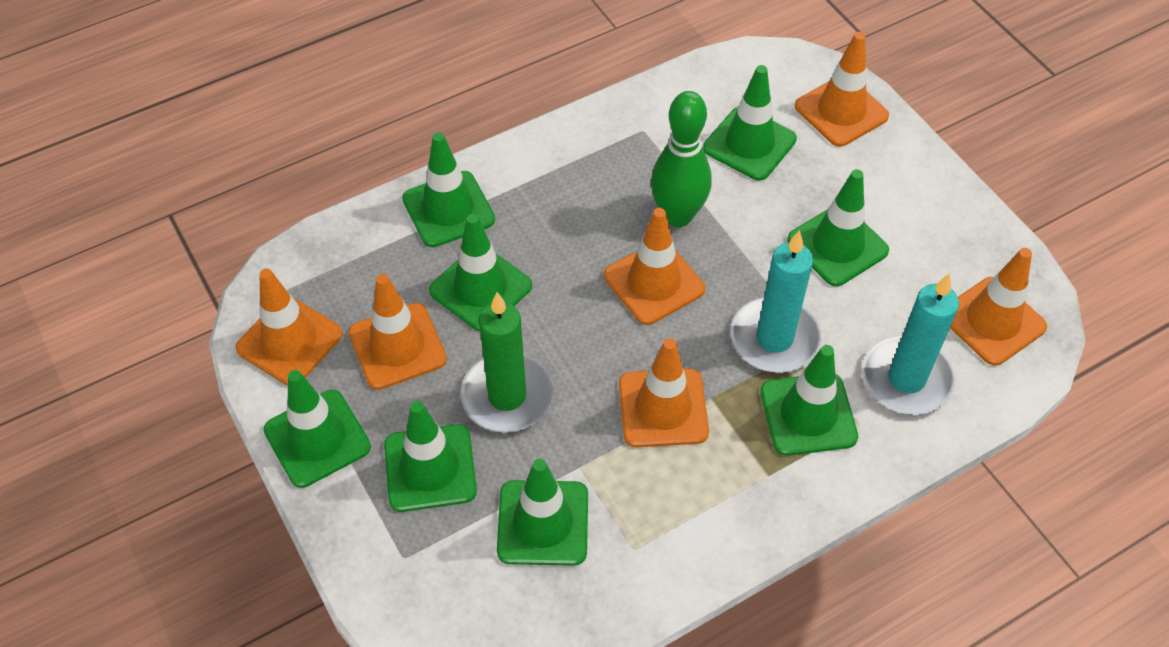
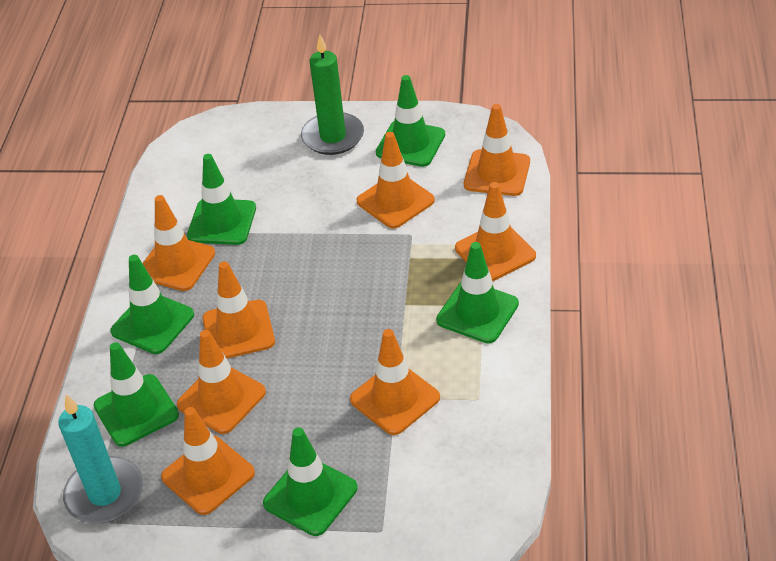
green bowling pin: [651,91,712,227] = 1 -> none = 0
green traffic cone: [263,370,371,488] [384,401,477,512] [402,132,495,247] [429,214,532,331] [497,459,588,566] [703,65,797,181] [760,345,858,456] [788,169,889,286] = 8 -> [94,342,179,447] [110,255,194,354] [187,154,256,245] [263,427,358,536] [376,75,445,167] [436,242,519,343] = 6
orange traffic cone: [235,269,343,386] [348,274,447,390] [604,208,705,325] [619,338,709,448] [795,32,889,147] [950,248,1047,366] = 6 -> [143,195,215,291] [161,407,255,515] [177,330,266,434] [202,261,275,359] [350,329,440,435] [356,132,435,229] [455,182,536,281] [464,104,530,196] = 8
turquoise candle: [731,230,821,373] [862,273,959,414] = 2 -> [58,394,144,524] = 1

